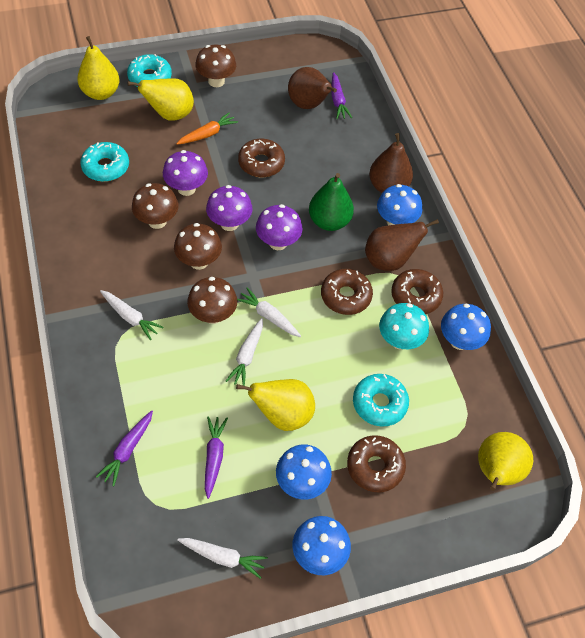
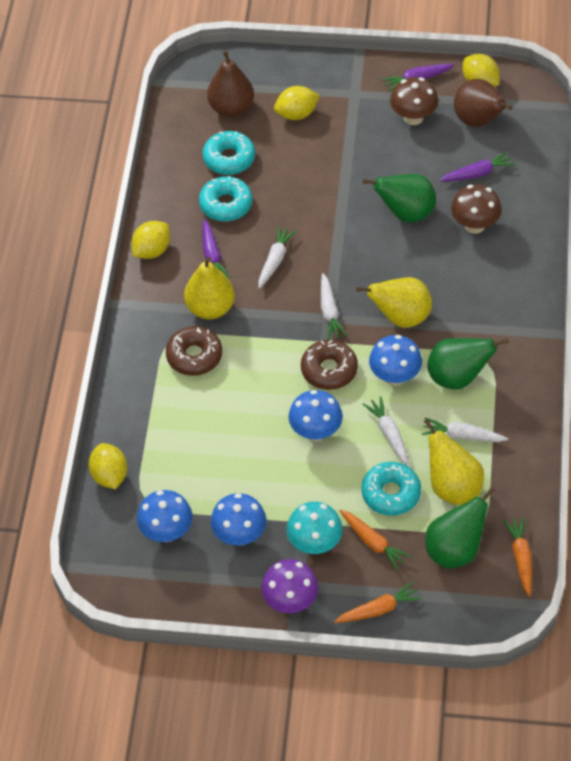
brown donut: [238,139,285,177] [321,269,373,315] [347,435,406,492] [391,269,443,314] = 4 -> [166,326,222,376] [301,340,358,390] = 2
brown mushroom: [132,183,179,229] [174,223,222,270] [187,277,237,324] [195,45,236,87] = 4 -> [390,77,438,125] [451,184,501,234] = 2
brown pear: [288,67,337,109] [365,219,439,271] [369,133,413,193] = 3 -> [207,50,254,117] [454,79,512,127] = 2
green pear: [309,173,354,231] = 1 -> [363,174,436,222] [425,486,495,568] [427,338,509,389] = 3
orange carrot: [176,112,238,145] = 1 -> [334,581,422,623] [339,509,412,570] [503,517,532,597] = 3
purple mushroom: [163,150,208,196] [206,185,253,231] [256,204,303,250] = 3 -> [261,559,318,613] = 1
yellow lemon: none = 0 -> [88,443,127,489] [132,221,170,259] [274,86,320,120] [463,54,500,87] = 4
yellow pear: [77,36,119,100] [128,78,194,121] [236,379,315,431] [478,432,533,491] = 4 -> [184,257,235,320] [356,277,432,328] [424,419,484,505] = 3

